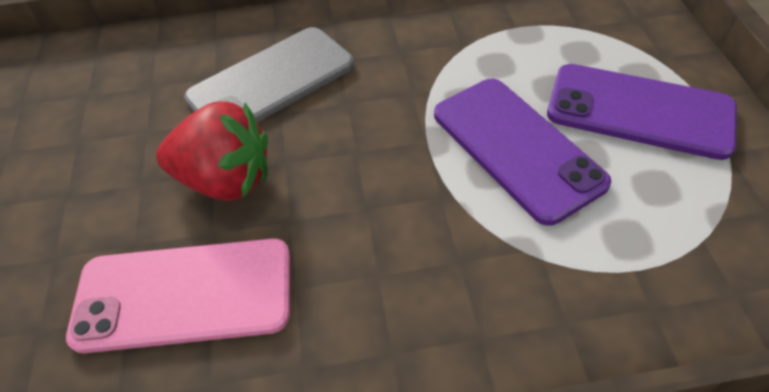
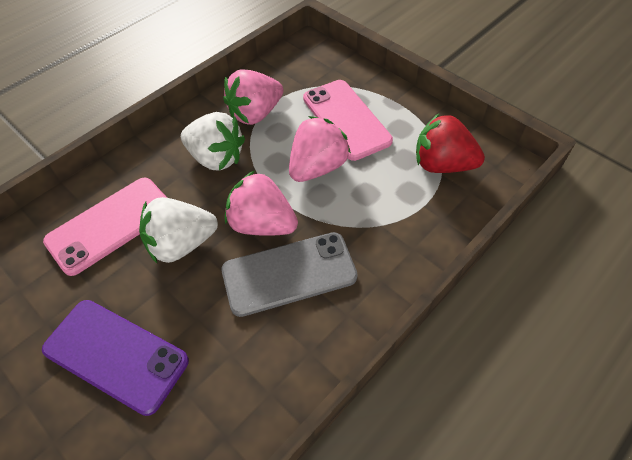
pink phone: [66,238,290,353] = 1 -> [43,178,167,276] [303,80,393,161] = 2
pink strawberry: none = 0 -> [223,69,283,125] [225,171,298,236] [289,116,351,182] = 3
purple phone: [434,79,611,226] [547,64,737,160] = 2 -> [42,300,189,416] = 1
white strawberry: none = 0 -> [139,197,218,263] [181,112,245,170] = 2

